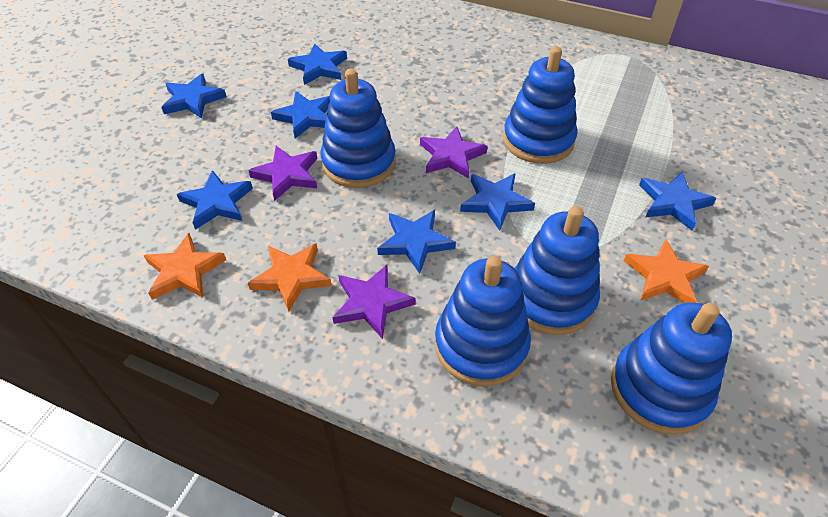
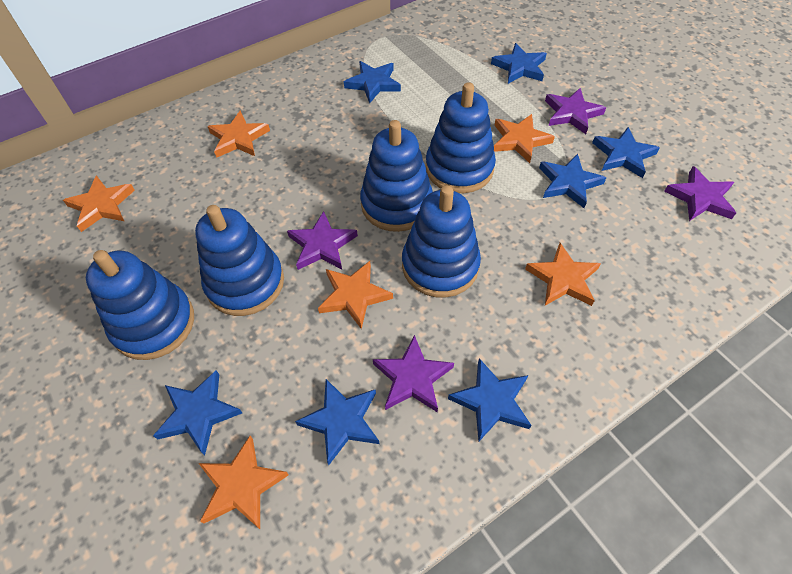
orange star: [144,233,226,299] [248,243,332,312] [624,239,709,303] = 3 -> [63,175,135,232] [198,436,289,529] [207,110,270,158] [318,261,393,329] [494,114,555,163] [525,243,601,306] = 6
purple star: [248,146,317,201] [332,265,415,339] [420,127,488,179] = 3 -> [287,211,358,270] [373,335,454,412] [545,88,606,134] [664,166,736,221] = 4

